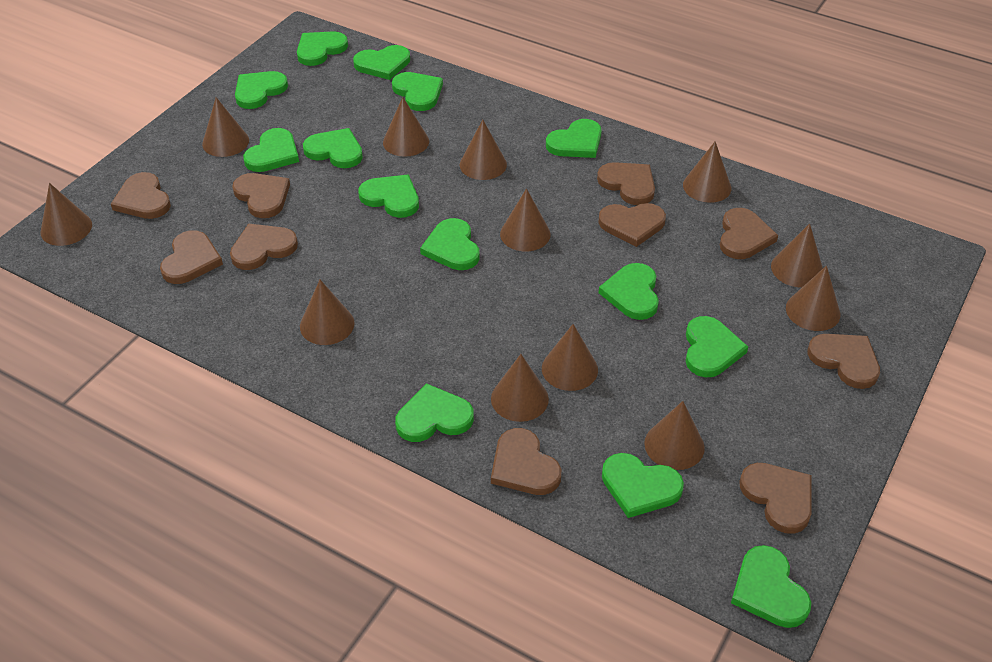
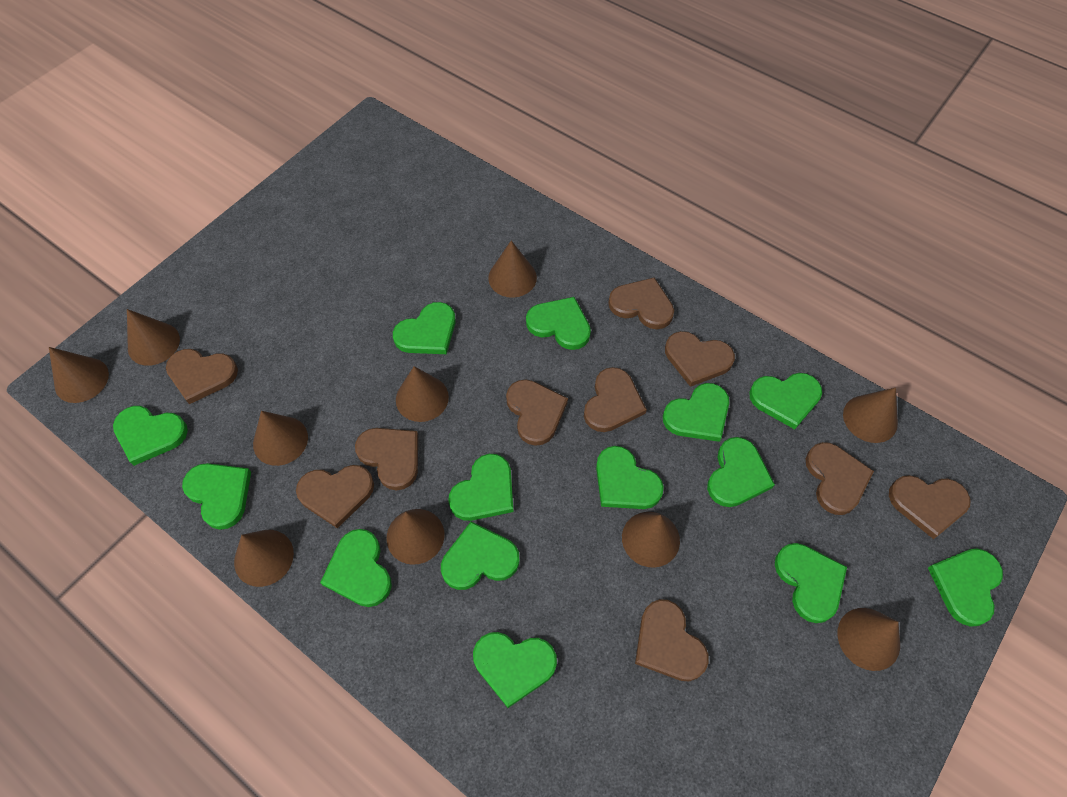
brown cone: [41,183,92,246] [202,97,249,157] [300,280,355,345] [383,97,429,157] [460,119,507,180] [491,354,549,422] [500,188,551,251] [542,324,598,391] [644,401,705,470] [683,142,731,203] [771,223,823,287] [786,266,840,331] = 12 -> [49,347,109,403] [127,309,180,366] [234,530,294,587] [253,411,308,466] [386,509,444,565] [396,366,449,422] [488,240,537,298] [622,512,680,567] [838,608,900,671] [843,388,898,443] = 10

